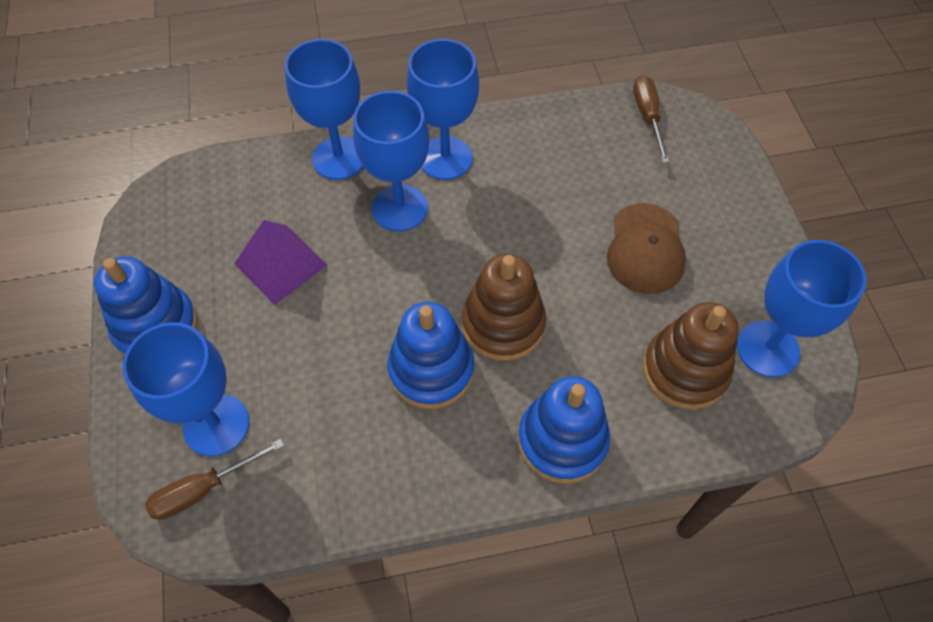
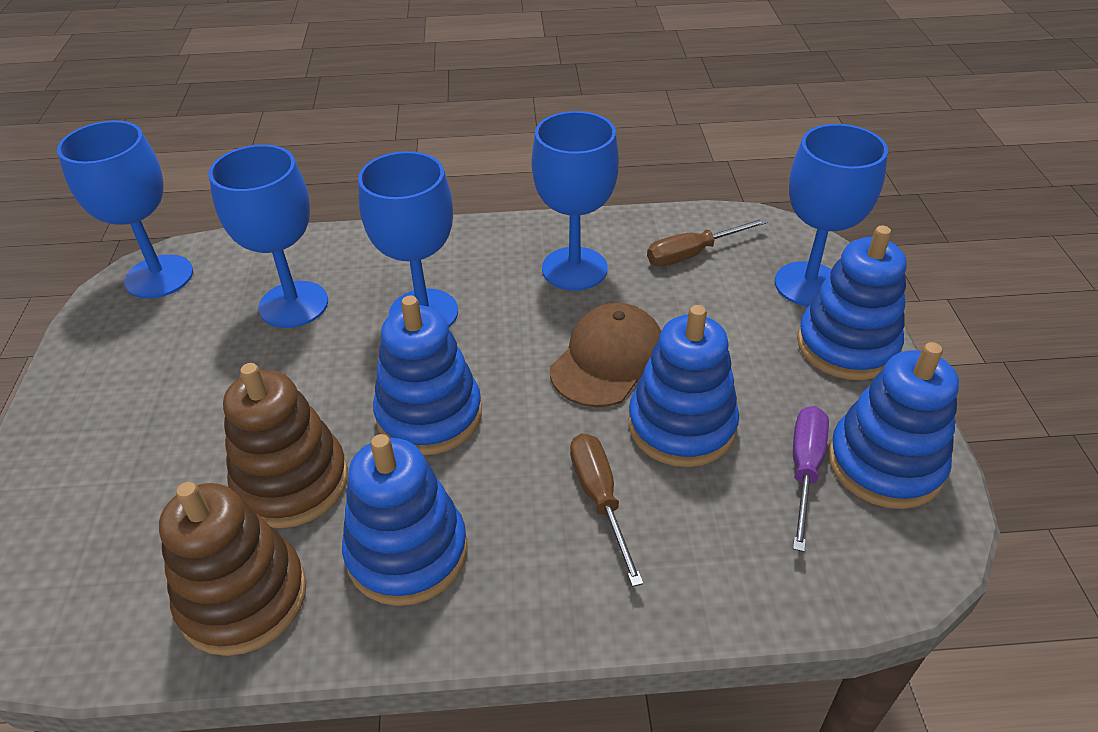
blue stacking toy: [94,256,198,356] [387,302,474,409] [518,376,610,484] = 3 -> [342,434,468,606] [373,295,482,455] [628,305,739,467] [797,226,907,380] [828,342,959,509] = 5
purple pyramid: [234,220,327,305] = 1 -> none = 0
purple screwdriver: none = 0 -> [793,406,829,552] = 1

